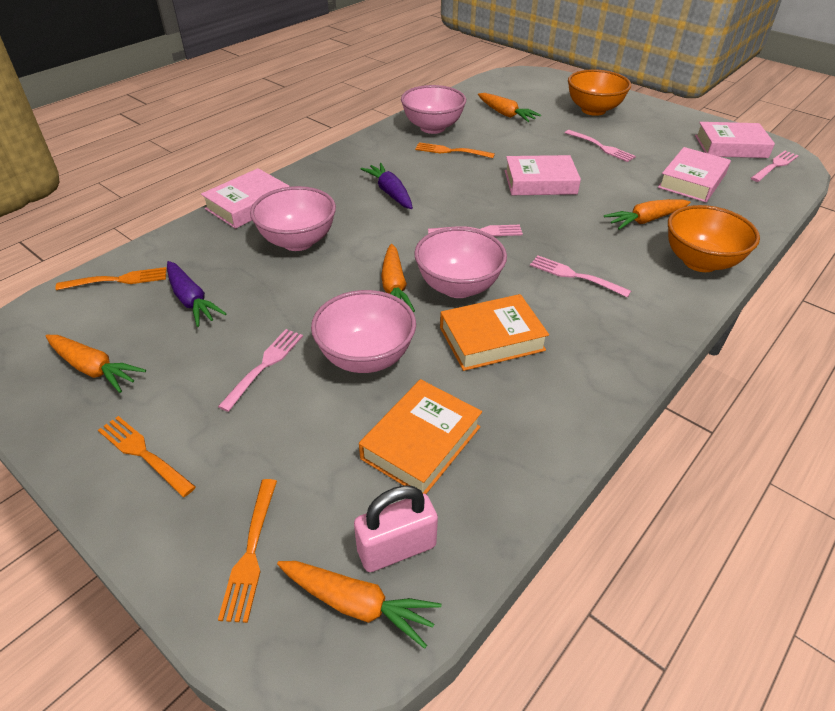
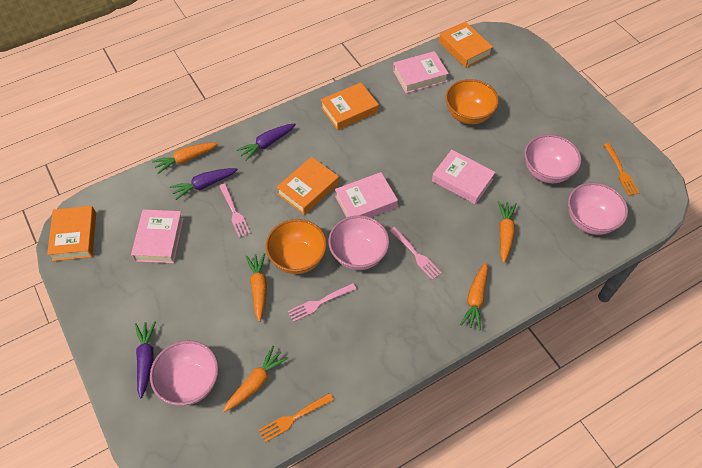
orange book: [359,379,482,494] [440,294,549,371] = 2 -> [47,206,96,261] [276,157,339,215] [321,82,379,130] [439,21,493,68] = 4
orange fork: [56,267,167,290] [98,416,196,497] [218,479,277,623] [415,142,495,158] = 4 -> [259,393,333,443] [604,143,639,196] = 2
pink fork: [218,329,303,412] [428,225,523,236] [530,256,631,297] [565,130,636,162] [751,151,799,182] = 5 -> [219,183,251,238] [288,283,356,322] [390,227,442,280] = 3
pink padlock: [354,485,438,572] = 1 -> none = 0
purple carrot: [167,261,227,327] [360,163,413,209] = 2 -> [135,321,156,399] [170,168,238,200] [236,123,296,161] = 3

